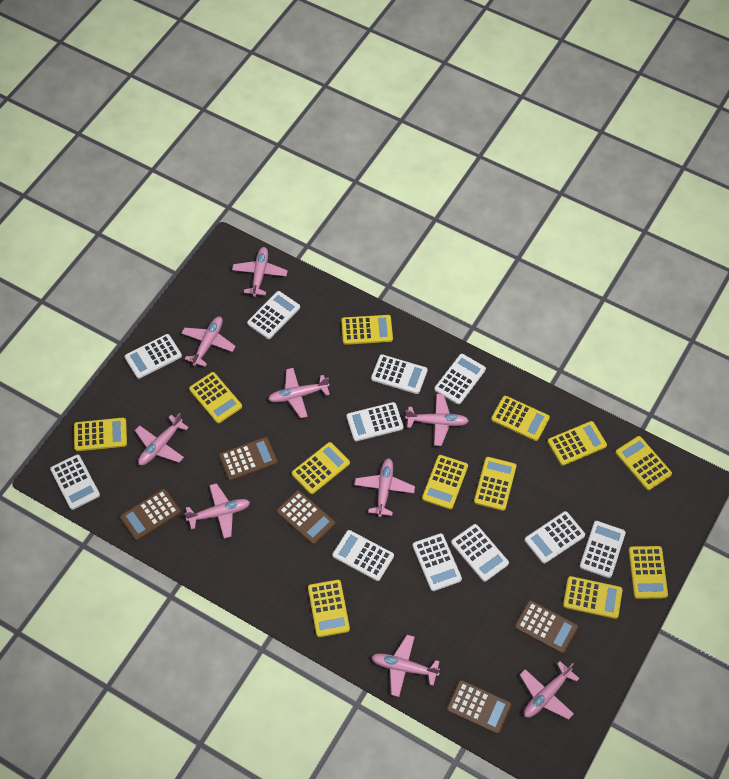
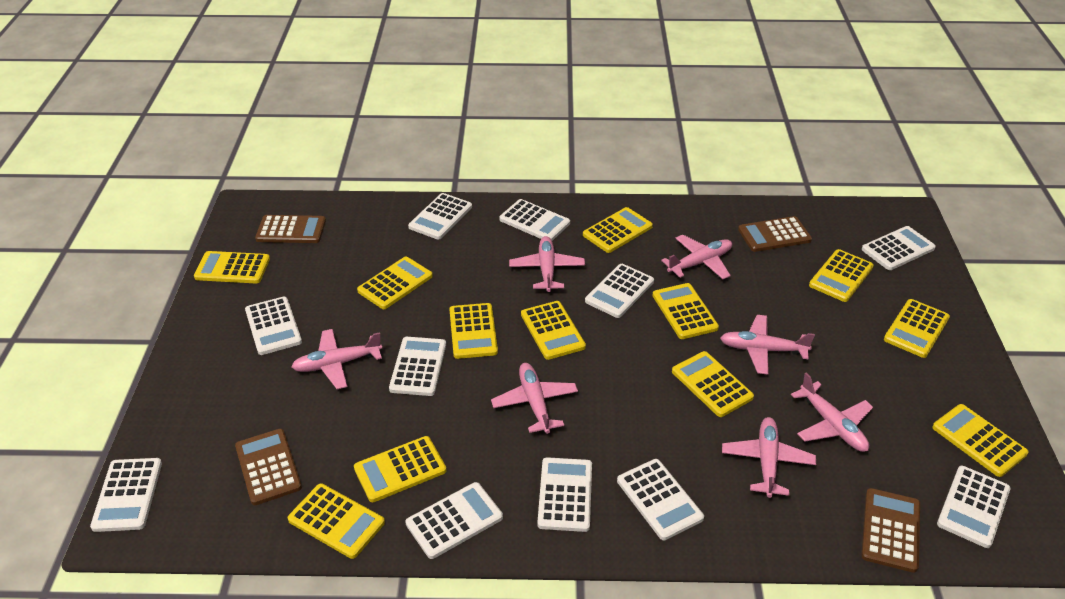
brown calculator: [120,489,181,541] [219,437,278,481] [277,490,335,545] [447,680,512,734] [515,600,578,654] = 5 -> [235,429,302,505] [255,215,326,243] [738,216,812,252] [861,488,920,573] = 4
pink plane: [135,413,189,465] [181,317,236,367] [185,483,250,539] [232,247,288,297] [268,368,330,418] [354,458,415,517] [372,635,440,697] [405,394,469,446] [520,661,580,720] = 9 -> [291,329,382,389] [491,363,578,434] [509,236,585,292] [661,235,732,279] [720,315,815,375] [722,417,816,498] [791,372,873,452] = 7

